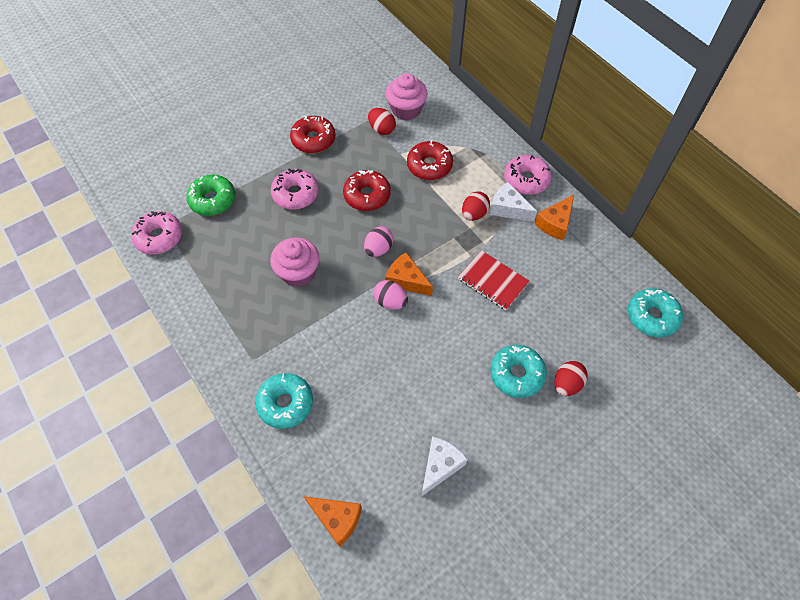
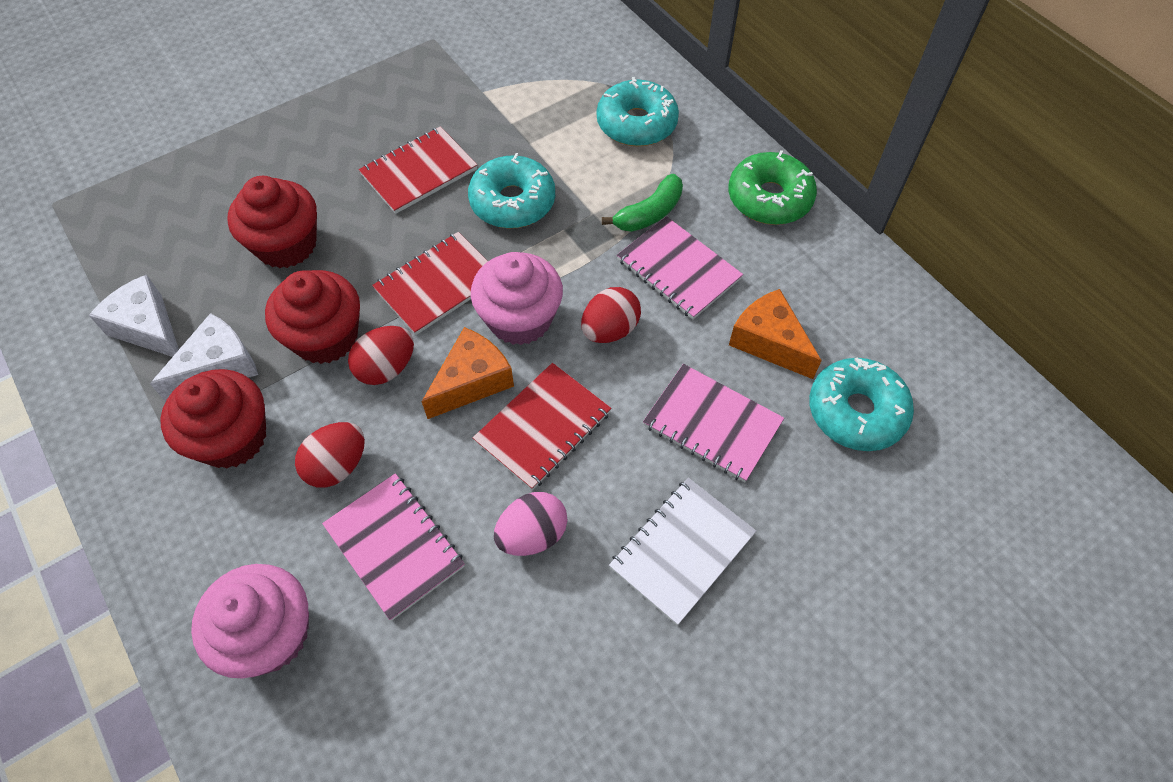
green banana: none = 0 -> [602,174,683,232] = 1
orange cheese: [303,496,362,547] [385,252,433,296] [534,195,574,240] = 3 -> [421,327,514,419] [729,289,822,379] = 2
pink donut: [131,211,182,255] [271,169,319,210] [504,155,552,195] = 3 -> none = 0
pink egg: [364,226,393,257] [373,280,408,310] = 2 -> [494,492,567,556] = 1
pink notebook: none = 0 -> [322,473,465,621] [617,216,743,319] [643,364,784,482] = 3
red cupcake: none = 0 -> [160,369,266,469] [227,176,317,268] [265,270,360,364] = 3
red donut: [290,115,335,153] [343,170,391,211] [407,140,453,180] = 3 -> none = 0
red notebook: [458,250,529,310] = 1 -> [359,126,477,214] [372,232,488,335] [473,363,612,490] = 3
white notebook: none = 0 -> [609,478,756,625] = 1

